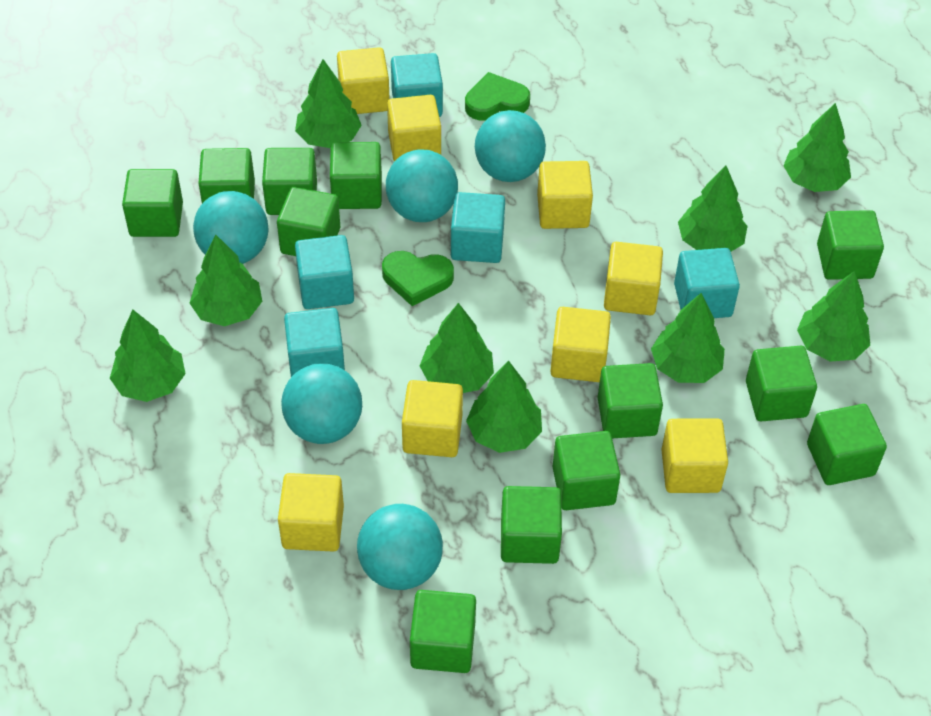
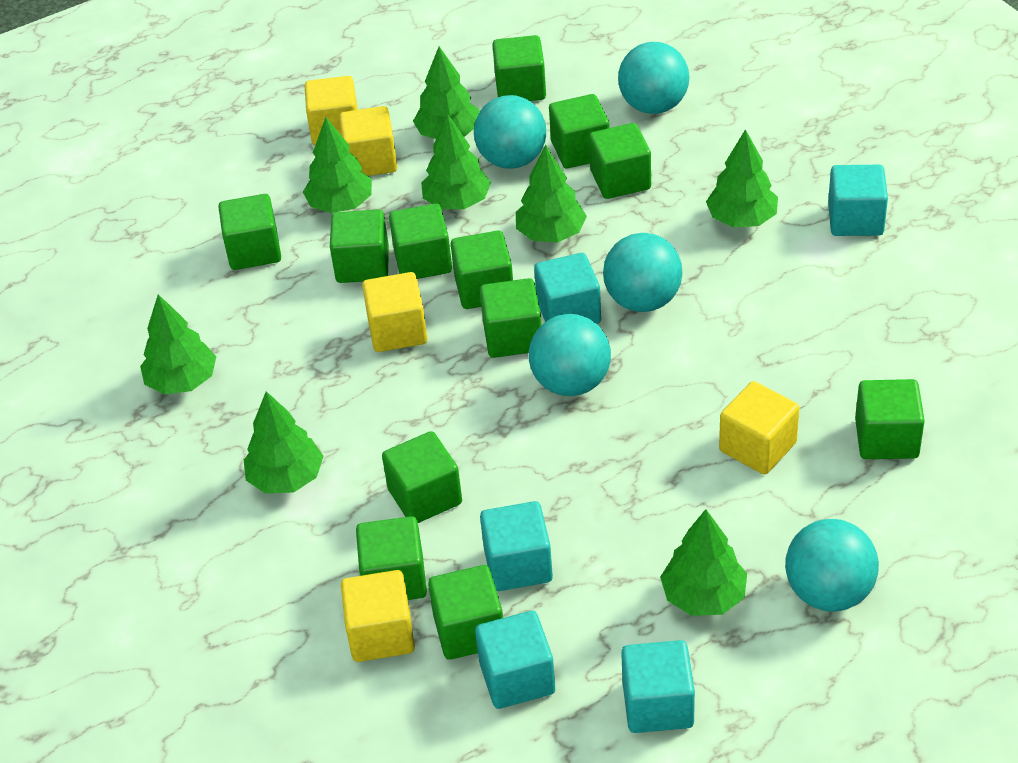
green heart: [382,251,454,306] [465,72,530,120] = 2 -> none = 0
green tree: [110,310,186,402] [190,235,262,326] [295,59,362,148] [420,303,494,393] [466,361,542,453] [651,293,725,383] [678,165,747,252] [783,103,851,192] [797,271,870,362] = 9 -> [140,294,216,395] [244,391,324,494] [303,117,372,213] [413,47,479,139] [421,114,491,209] [516,145,587,243] [660,509,747,616] [706,129,778,228] = 8
yellow cube: [278,473,344,552] [337,47,390,114] [387,95,441,162] [402,380,463,457] [537,161,593,229] [550,307,611,382] [604,242,663,315] [661,418,728,493] = 8 -> [305,76,358,145] [339,106,397,176] [341,570,415,662] [362,272,427,352] [719,381,799,475] = 5

